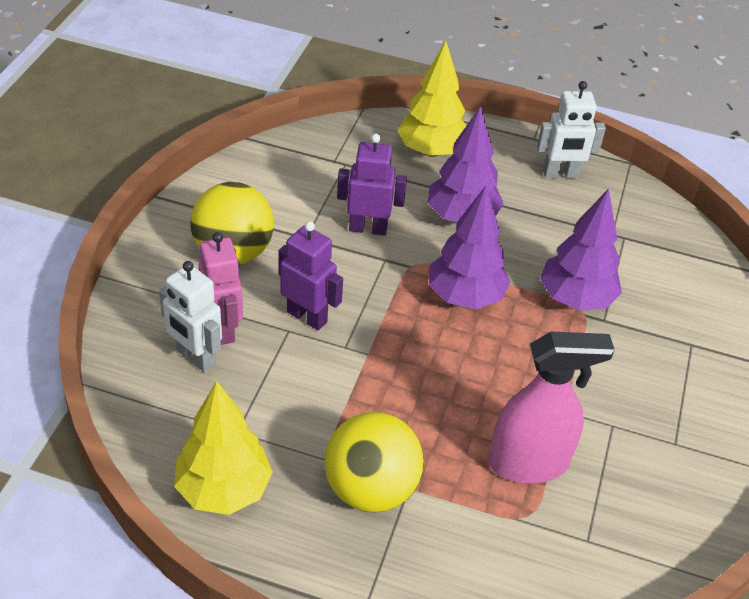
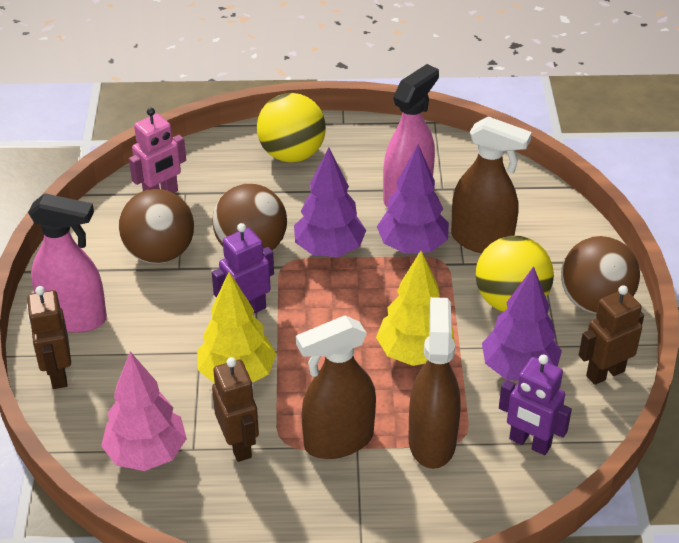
brown ball: none = 0 -> [119,189,194,264] [212,184,287,250] [561,236,640,313] = 3
brown robot: none = 0 -> [27,286,71,389] [212,357,259,462] [579,286,644,385] = 3
brown spray bottle: none = 0 -> [296,315,376,459] [408,297,461,469] [451,116,532,253] = 3
pink spray bottle: [489,331,615,483] = 1 -> [28,193,107,333] [383,64,439,208] = 2
pink tree: none = 0 -> [101,352,187,471] = 1
white robot: [159,261,222,373] [537,81,606,178] = 2 -> none = 0

